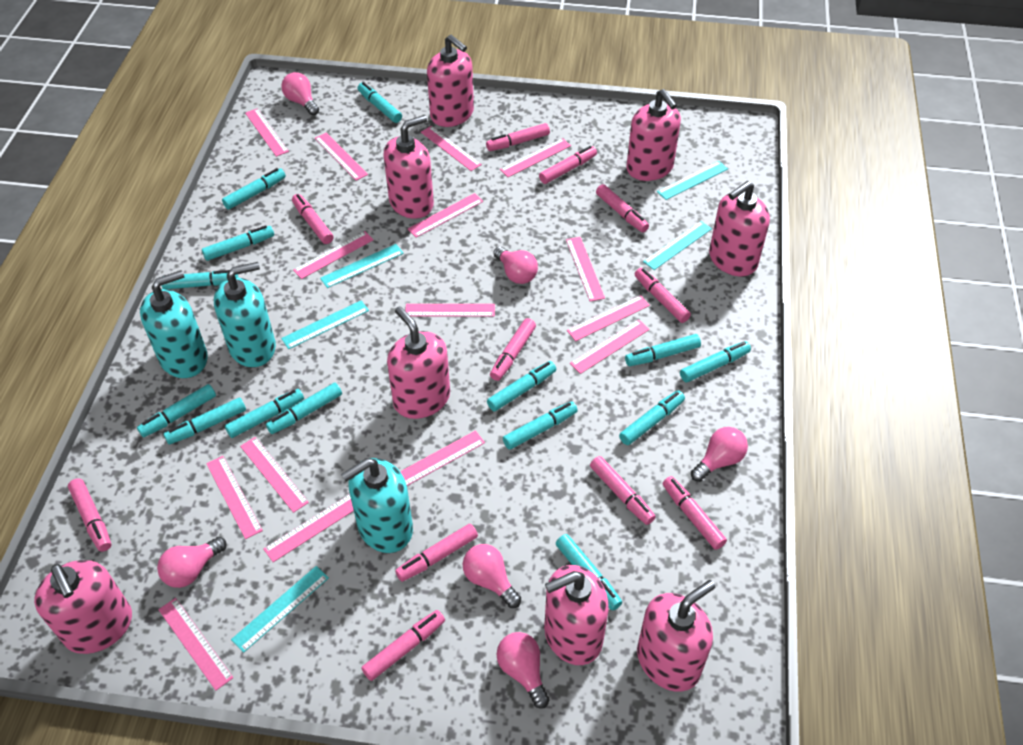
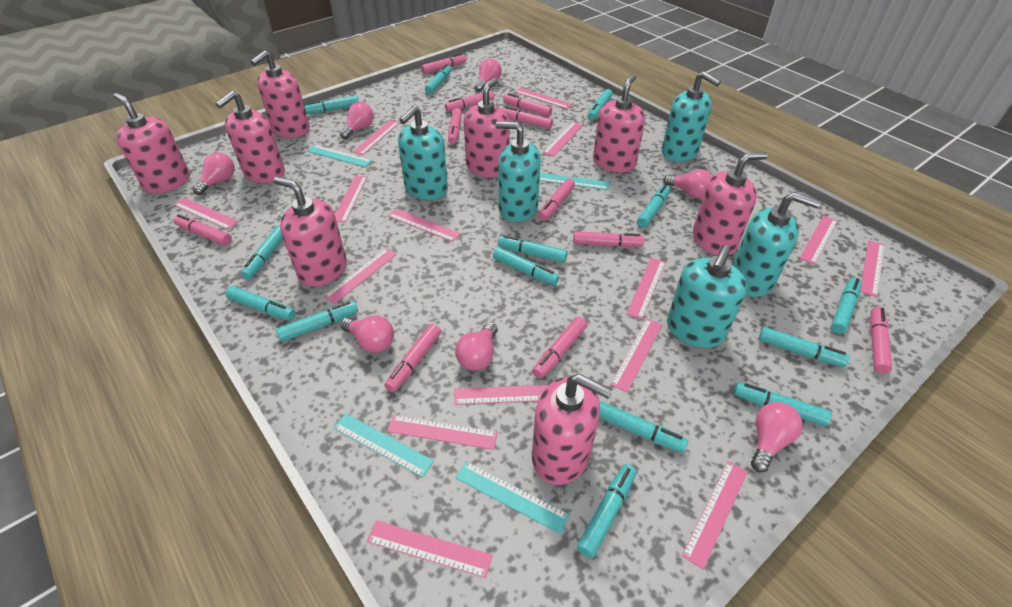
pink light bulb: [157,537,227,588] [281,72,319,115] [463,544,521,608] [493,247,538,284] [497,632,549,709] [691,427,748,482] = 6 -> [192,153,235,195] [340,102,374,139] [340,315,394,353] [455,322,498,370] [474,59,502,92] [663,169,712,198] [751,402,803,472] = 7
turquoise ruler: [231,566,329,653] [281,300,369,349] [320,244,404,288] [643,221,712,270] [657,161,728,200] = 5 -> [307,145,372,167] [333,413,434,478] [455,461,569,534] [540,173,610,190] = 4
turquoise soap dispenser: [140,270,208,378] [214,262,276,367] [341,458,413,553] = 3 -> [398,106,448,200] [496,121,541,222] [662,71,721,162] [667,245,747,348] [732,192,821,297] = 5

